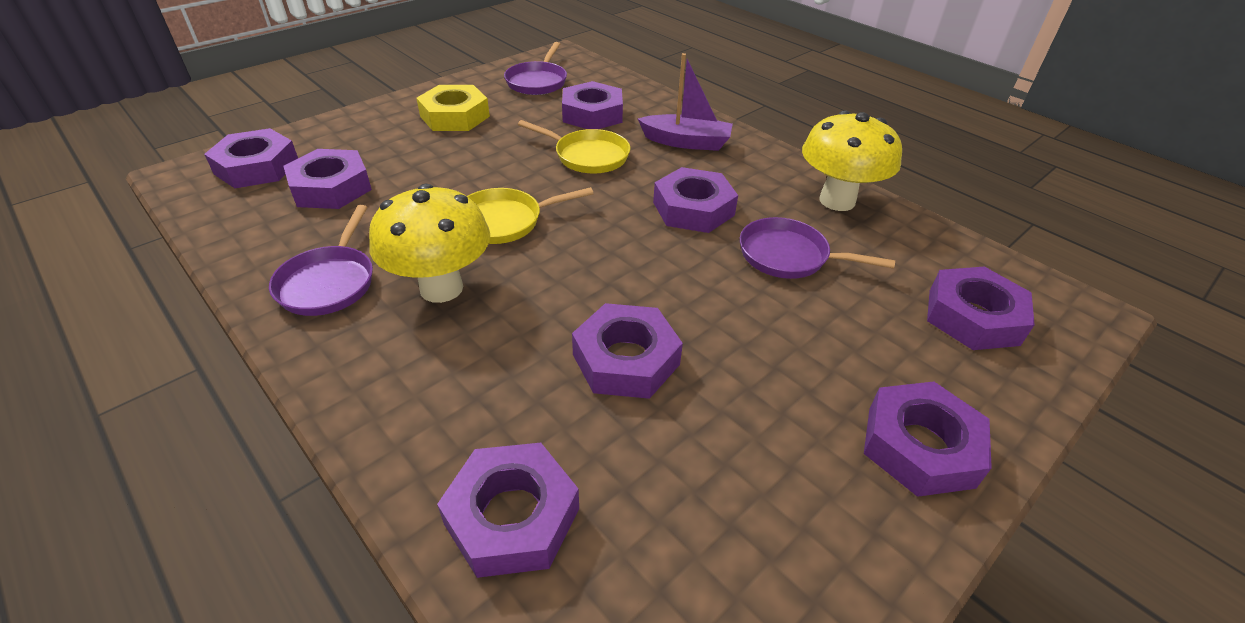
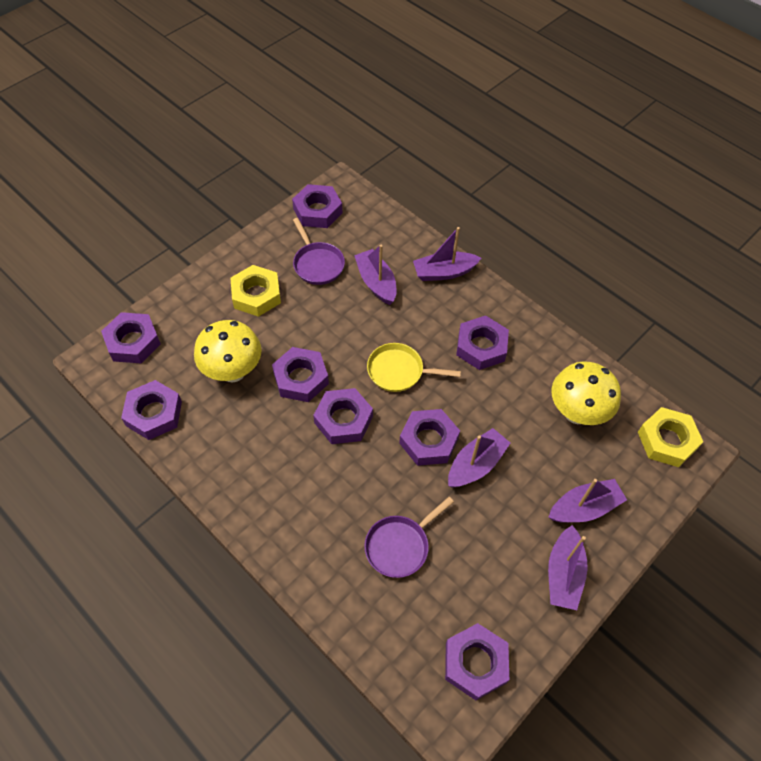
purple boat: [638,53,733,151] = 1 -> [354,245,397,305] [413,227,481,281] [448,428,510,488] [548,525,588,610] [549,479,627,523] = 5
purple pan: [269,205,373,316] [504,42,567,95] [740,217,895,279] = 3 -> [293,218,345,285] [364,497,454,578] = 2
yellow nut: [416,85,490,131] = 1 -> [230,265,281,317] [638,407,703,467] = 2
yellow pan: [467,187,594,244] [518,120,630,174] = 2 -> [367,343,461,392] = 1

